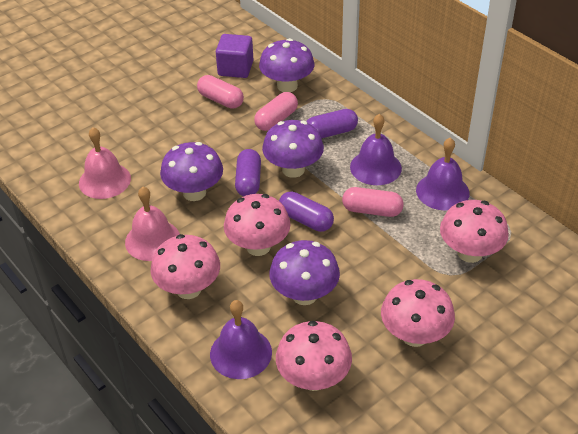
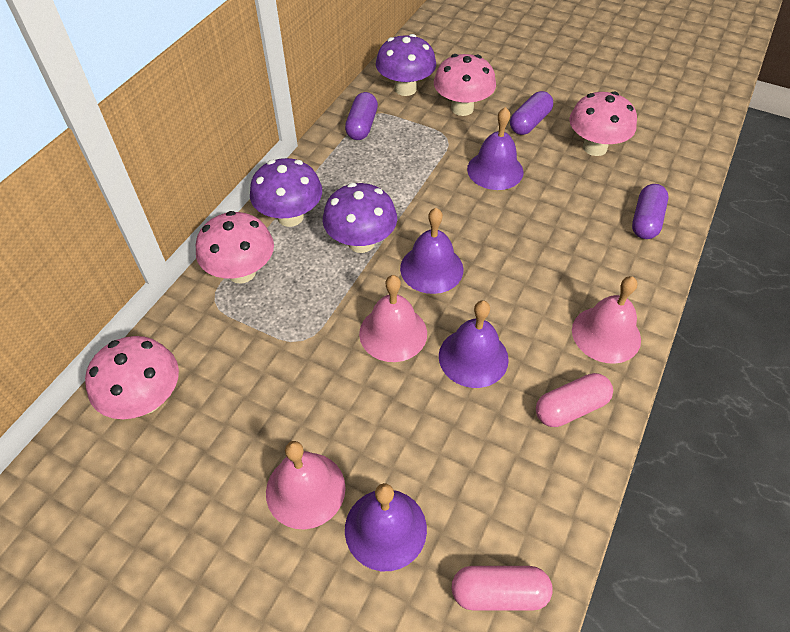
pink bell: [79,127,131,199] [125,187,180,261] = 2 -> [266,441,345,529] [359,275,427,362] [572,276,641,364] = 3
pink capsule: [197,75,244,109] [254,92,298,131] [342,187,404,217] = 3 -> [451,566,553,611] [536,373,613,427] = 2
pink mushroom: [151,234,220,299] [224,194,291,256] [276,321,352,391] [381,279,455,347] [440,200,509,263] = 5 -> [85,336,179,419] [196,211,274,284] [434,54,496,116] [569,91,637,156] = 4
purple bell: [210,300,272,379] [350,114,402,185] [416,137,469,210] = 3 -> [345,483,427,571] [400,208,463,294] [439,300,509,388] [467,107,524,190] = 4
purple cube: [216,34,253,78] = 1 -> none = 0
purple mushroom: [160,142,223,201] [259,38,315,92] [262,120,324,178] [269,240,340,305] = 4 -> [250,158,322,227] [323,183,397,253] [376,34,436,96] = 3

